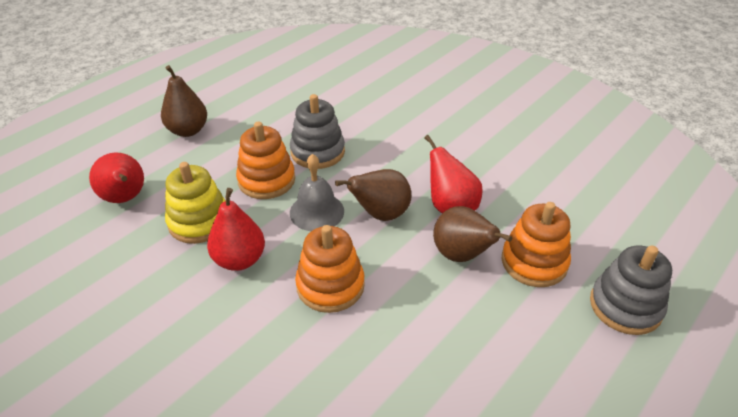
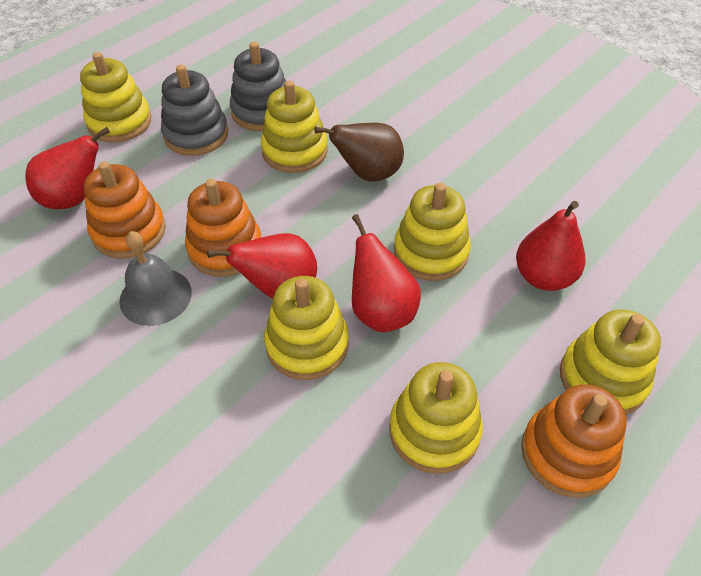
brown pear: [161,65,207,137] [335,169,412,221] [433,206,512,262] = 3 -> [314,123,404,182] = 1
red pear: [89,152,144,203] [207,188,265,271] [424,135,483,213] = 3 -> [25,127,110,209] [207,233,317,299] [352,214,421,332] [516,201,585,291] = 4
yellow stacking toy: [165,162,226,244] = 1 -> [80,52,151,143] [261,81,328,173] [264,276,349,380] [389,362,483,474] [394,183,471,281] [560,309,661,415] = 6

